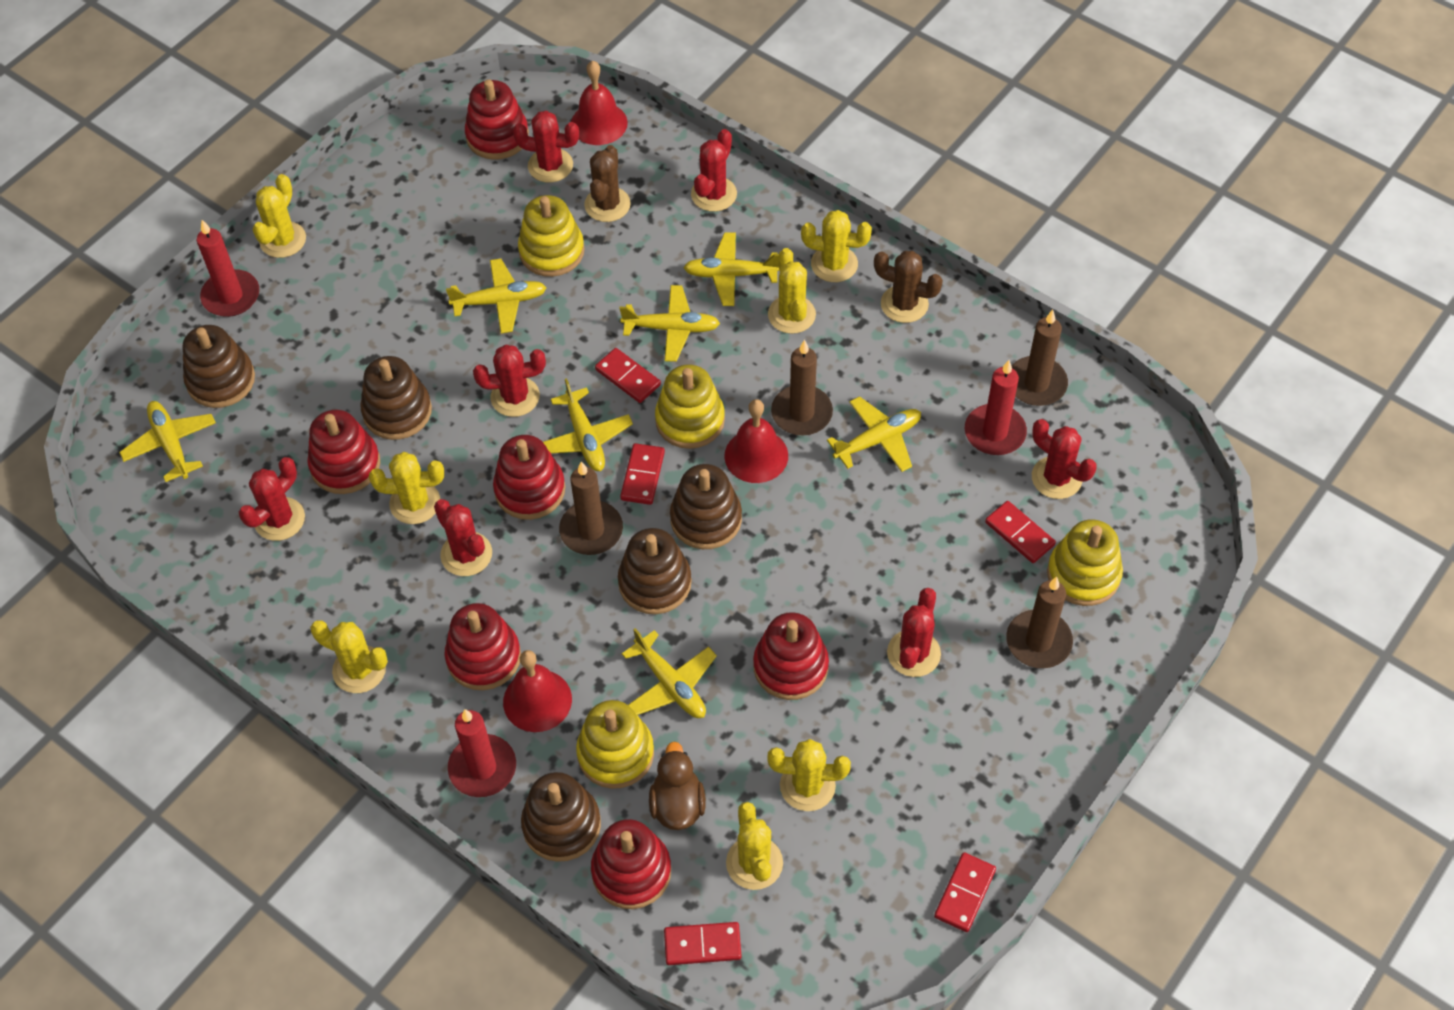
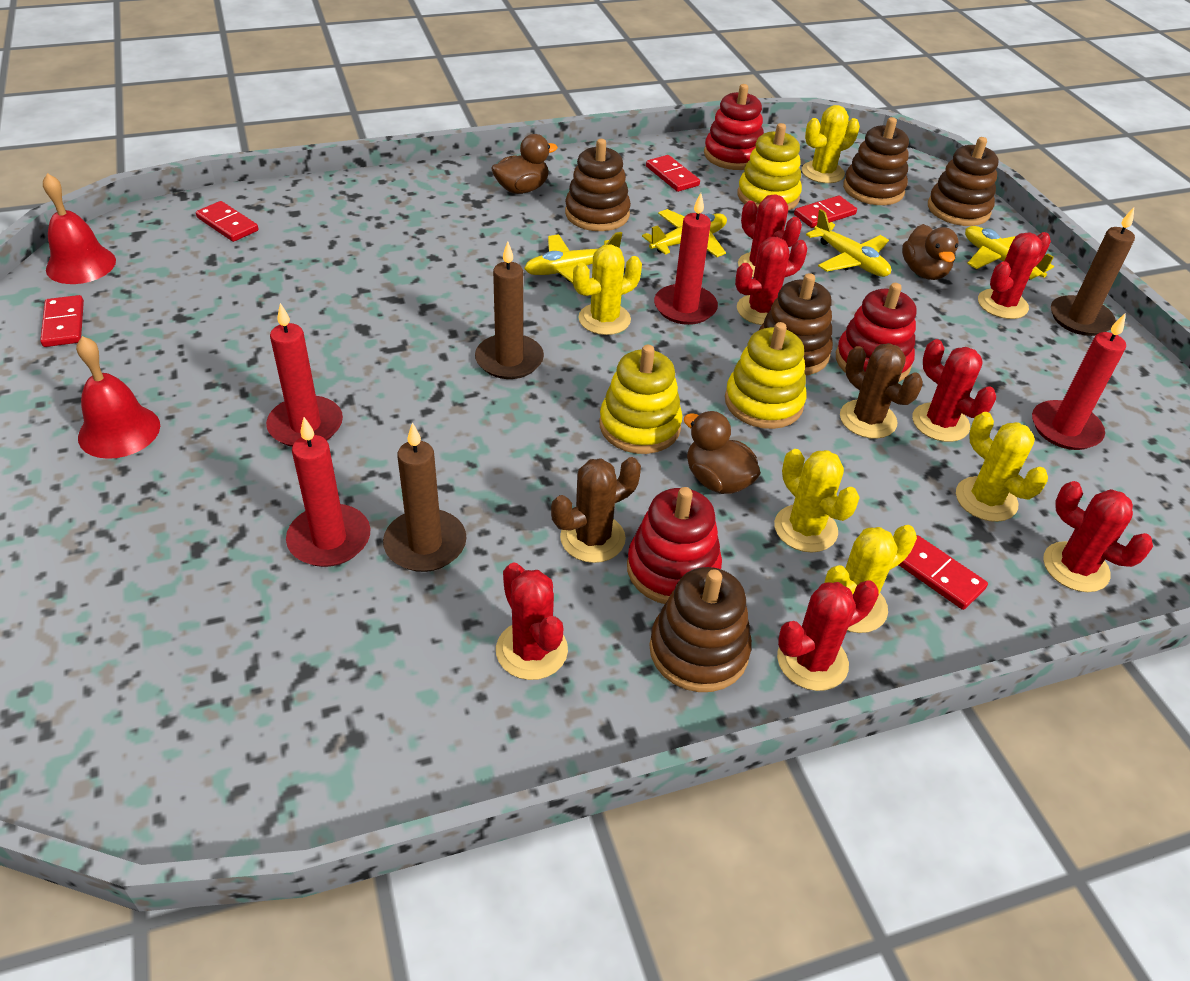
brown candle: [559,461,623,555] [771,340,833,436] [1006,577,1073,668] [1012,310,1068,406] = 4 -> [383,422,467,572] [475,241,544,379] [1051,208,1135,336] = 3
brown duck: [649,742,706,830] = 1 -> [491,134,558,194] [684,411,761,494] [902,224,959,280] = 3
red bell: [503,650,572,732] [571,61,628,145] [724,399,788,483] = 3 -> [43,173,116,284] [76,336,160,459] = 2
red candle: [197,220,259,317] [448,709,516,797] [965,360,1027,455] = 3 -> [266,303,343,447] [286,417,370,567] [654,193,718,325] [1032,314,1126,450] = 4
red stacking toy: [307,410,380,494] [445,603,521,690] [465,79,529,160] [493,435,565,520] [591,819,671,909] [753,612,829,700] = 6 -> [627,487,722,604] [704,84,764,170] [836,283,916,382] = 3
yellow cactus: [253,174,306,258] [310,620,388,693] [369,452,444,524] [726,802,783,890] [768,248,816,334] [768,739,851,811] [801,210,872,282] = 7 -> [573,244,642,335] [774,449,860,553] [802,105,860,183] [824,525,917,633] [956,412,1048,522] = 5
yellow plane: [119,401,216,482] [446,258,547,333] [543,378,633,471] [619,285,720,362] [622,628,717,718] [683,232,779,306] [827,396,921,472] = 7 -> [524,232,622,283] [642,209,727,257] [806,209,891,277] [965,226,1054,280] = 4
yellow stacking toy: [518,195,585,277] [576,700,654,789] [655,365,725,449] [1047,519,1123,606] = 4 -> [599,345,683,454] [725,322,806,429] [737,123,802,211] = 3

